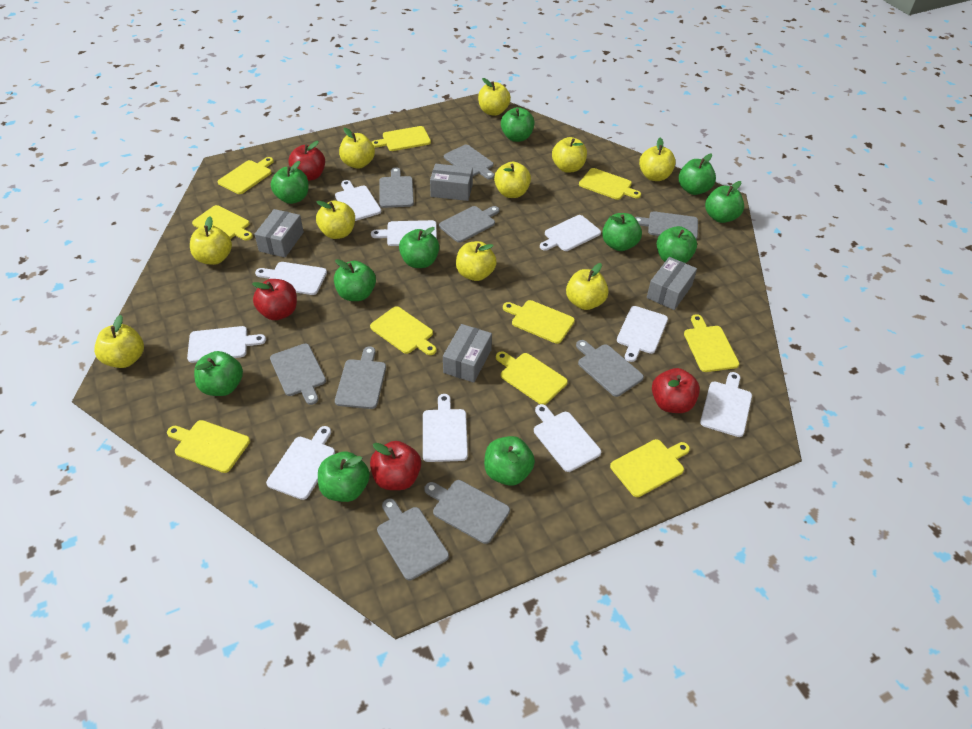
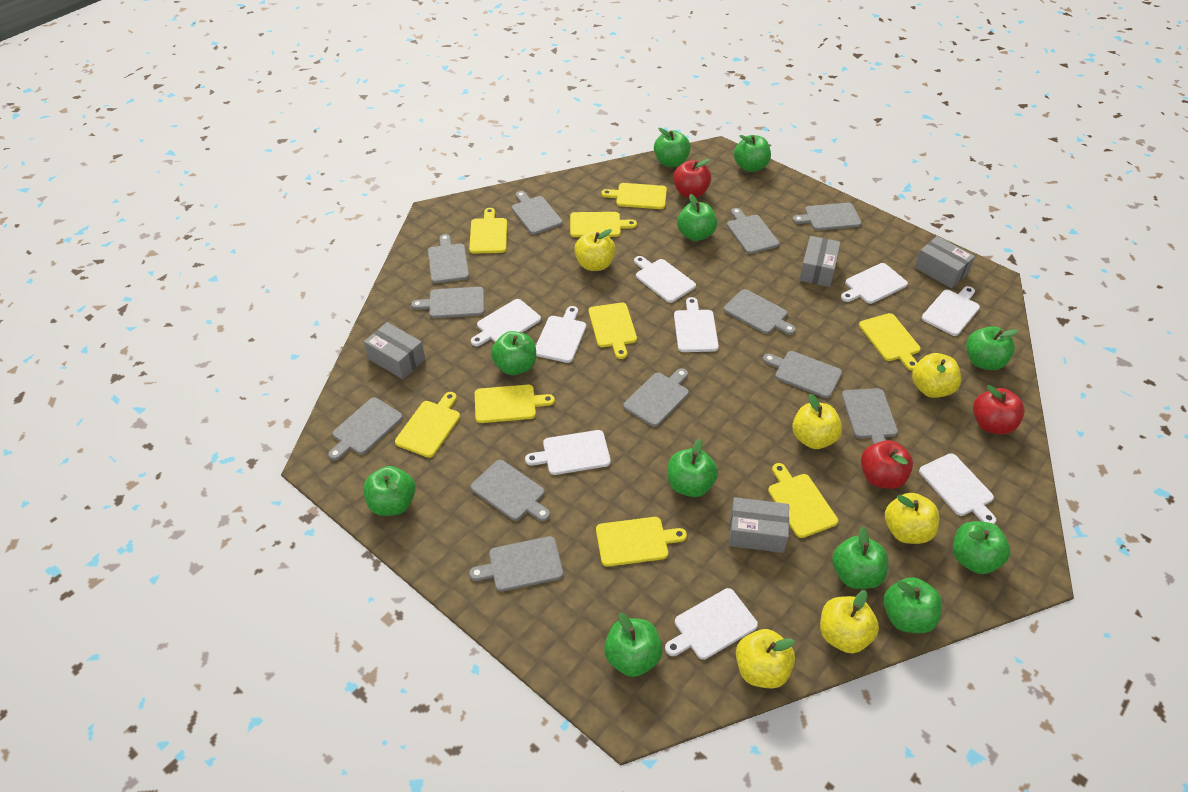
grey cutting board: [270,344,326,405] [335,346,386,409] [377,499,449,580] [379,167,414,208] [424,480,510,544] [439,206,499,243] [444,145,495,180] [576,340,644,397] [635,211,698,240] = 9 -> [328,398,403,461] [411,287,484,318] [428,234,469,283] [469,536,563,592] [471,460,550,521] [512,191,563,235] [623,368,689,427] [724,289,796,335] [727,208,779,254] [763,351,842,398] [792,203,862,231] [842,388,898,444] = 12
red apple: [252,279,297,320] [288,141,325,181] [370,441,421,490] [652,368,700,413] = 4 -> [673,159,711,198] [861,440,913,489] [973,385,1025,434] = 3
white cutting board: [187,326,266,363] [255,262,327,295] [266,426,335,500] [335,180,381,221] [371,220,437,246] [423,394,468,462] [534,404,601,472] [540,215,601,251] [617,306,668,362] [700,372,752,437] = 10 -> [471,299,541,346] [525,430,611,475] [536,306,586,363] [634,256,696,303] [665,588,758,660] [674,297,719,352] [841,263,908,304] [919,453,996,524] [921,286,980,336] = 9
yellow apple: [94,315,144,368] [190,217,232,265] [316,201,355,239] [339,128,375,169] [456,241,497,281] [478,78,511,116] [494,162,531,198] [552,137,587,173] [566,263,609,310] [639,138,676,181] = 10 -> [574,229,616,271] [736,629,795,688] [792,394,842,449] [820,590,879,653] [885,493,939,544] [912,353,961,398] = 6
yellow cutting board: [167,420,250,473] [192,205,253,240] [217,157,274,194] [370,306,437,355] [372,126,431,151] [496,351,568,405] [503,300,575,344] [579,168,641,200] [610,439,690,497] [684,314,739,372] = 10 -> [395,392,460,458] [469,208,507,254] [475,385,555,423] [570,212,637,237] [589,303,637,359] [596,517,687,567] [601,183,667,209] [768,463,838,538] [859,313,921,371] = 9

